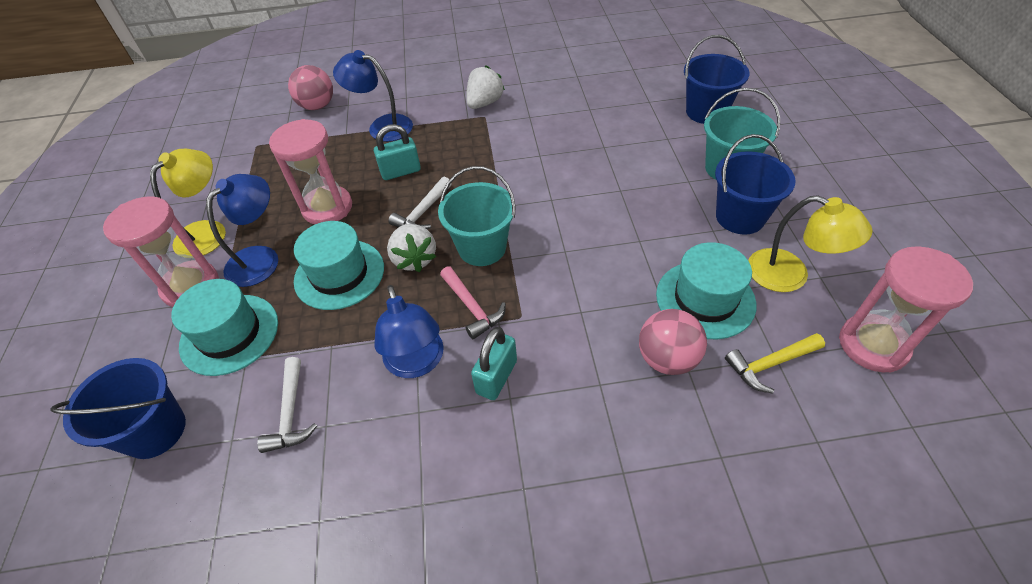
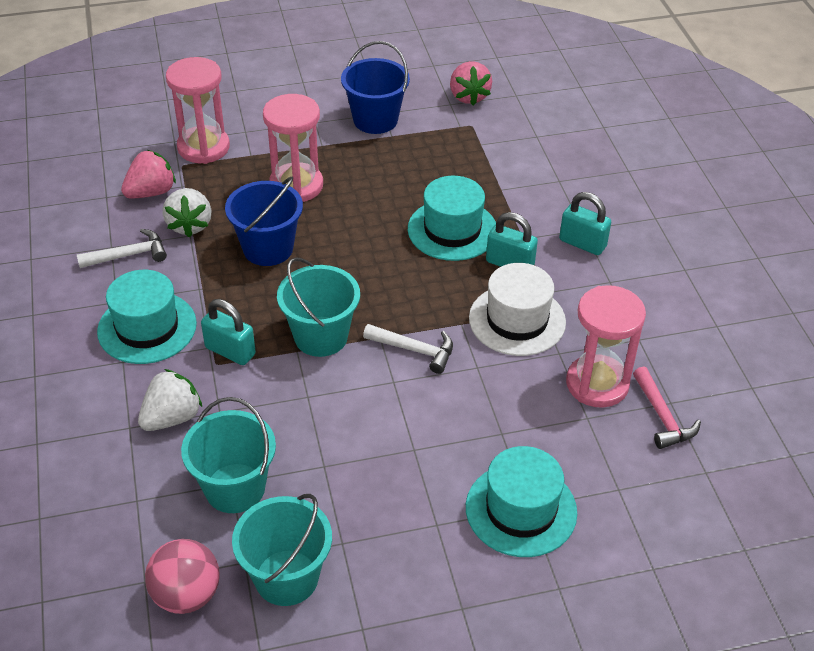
blue bucket: [50,358,186,459] [684,35,750,124] [715,134,796,235] = 3 -> [225,177,303,266] [341,41,410,134] = 2
blue lamp: [206,174,278,287] [333,50,413,142] [374,285,444,378] = 3 -> none = 0
pink ball: [288,65,333,110] [639,309,707,375] = 2 -> [145,539,220,614] = 1
pink strawberry: none = 0 -> [121,150,176,198] [450,61,492,105] = 2
turquoise bucket: [438,166,515,266] [704,88,780,180] = 2 -> [181,397,276,513] [232,494,332,606] [277,258,360,357] = 3
turquoise padlock: [374,124,421,180] [471,327,517,400] = 2 -> [201,299,256,365] [486,212,538,267] [559,192,611,255] = 3
white hat: none = 0 -> [469,263,566,356] = 1
yellow hammer: [725,333,825,394] = 1 -> none = 0
yellow lamp: [150,149,226,256] [748,195,873,292] = 2 -> none = 0

